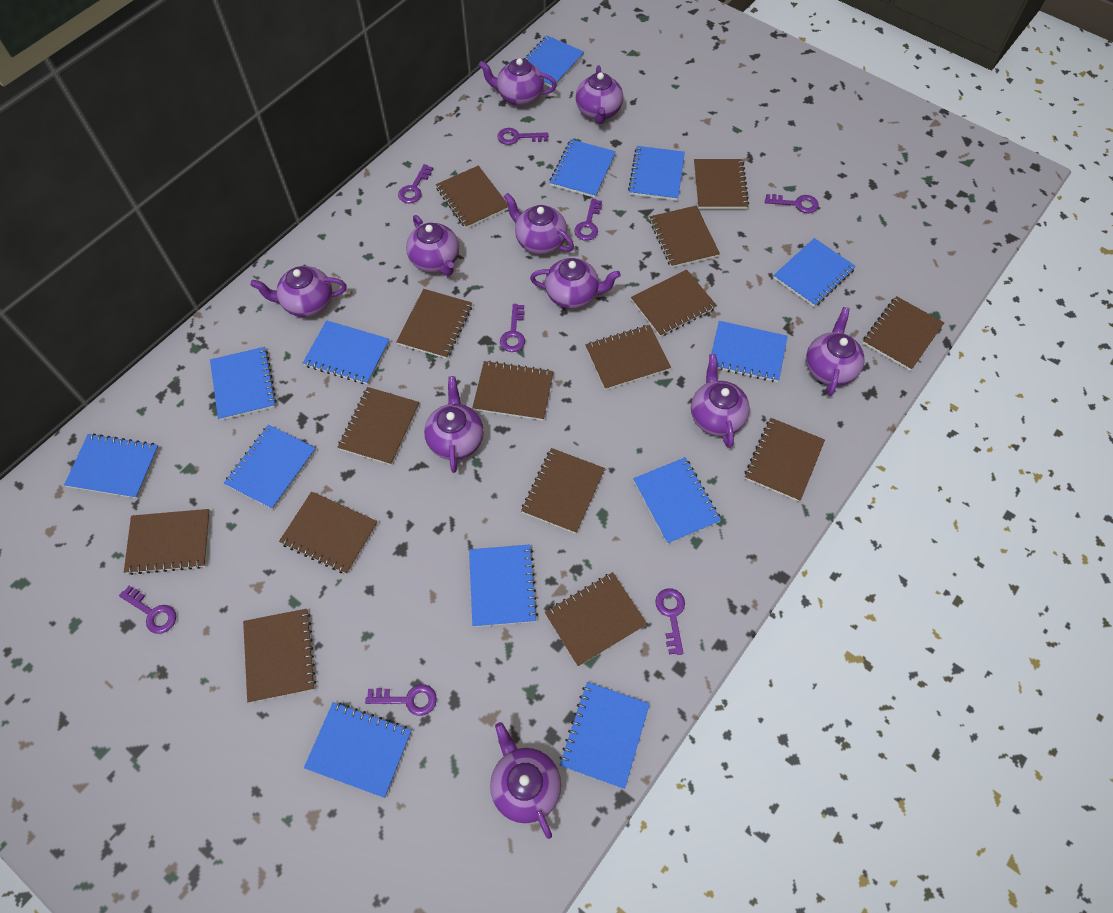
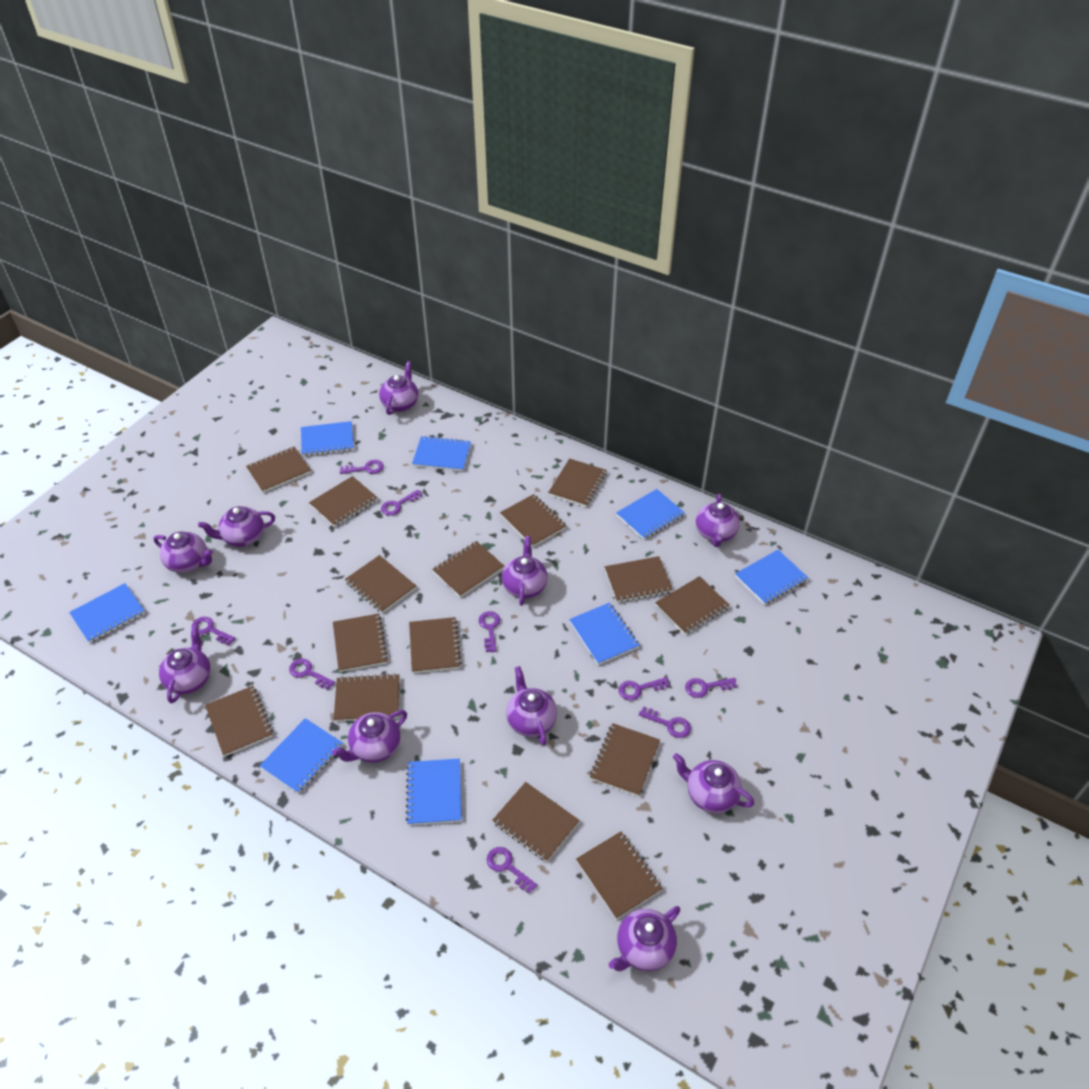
blue notebook: [64,433,159,499] [210,347,277,420] [224,424,316,509] [303,320,390,385] [304,702,412,798] [469,545,538,627] [524,36,584,87] [549,139,616,198] [559,682,650,789] [628,146,685,201] [633,457,721,544] [711,321,788,382] [773,238,856,307] = 13 -> [69,583,145,643] [259,718,343,794] [301,421,354,456] [406,758,461,825] [412,436,471,471] [569,603,639,665] [616,489,685,540] [735,550,808,605] = 8
purple key: [119,586,176,634] [365,684,437,716] [398,164,433,204] [497,128,549,145] [500,304,525,352] [574,199,602,241] [655,588,685,655] [765,194,819,213] = 8 -> [191,617,236,646] [289,658,335,690] [340,460,384,474] [381,489,423,516] [479,611,500,652] [487,847,537,894] [618,677,670,701] [639,706,691,738] [685,678,737,698] = 9

